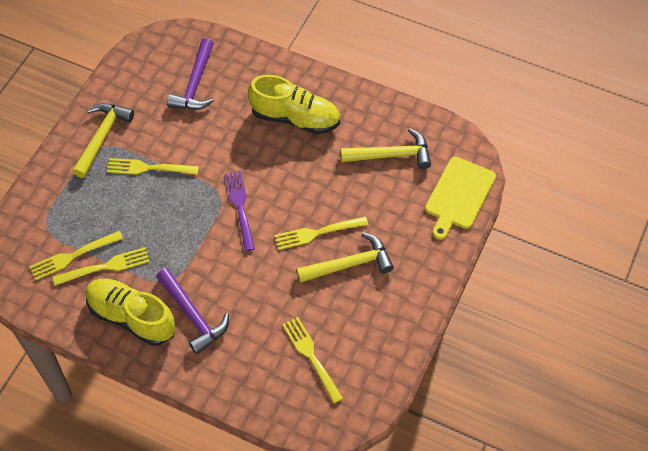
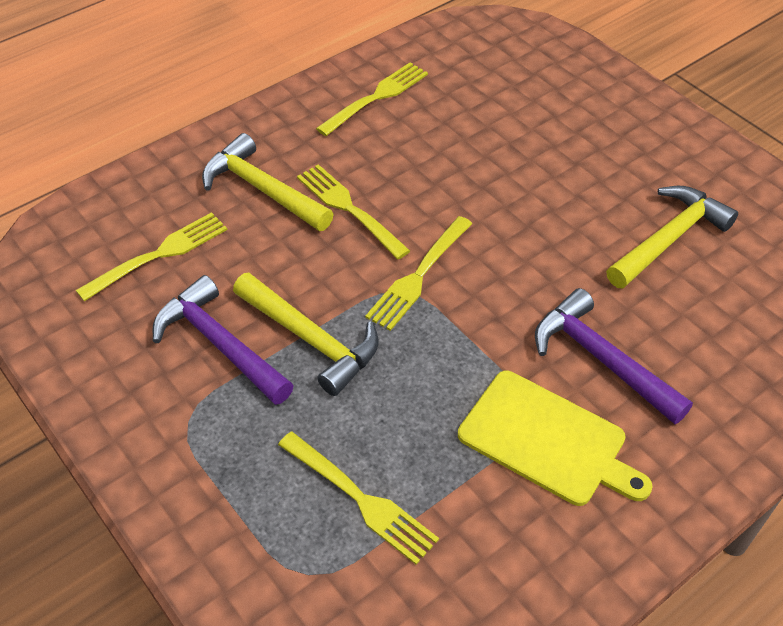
purple fork: [225,171,255,251] = 1 -> none = 0
yellow shoe: [86,279,176,346] [248,75,340,134] = 2 -> none = 0

